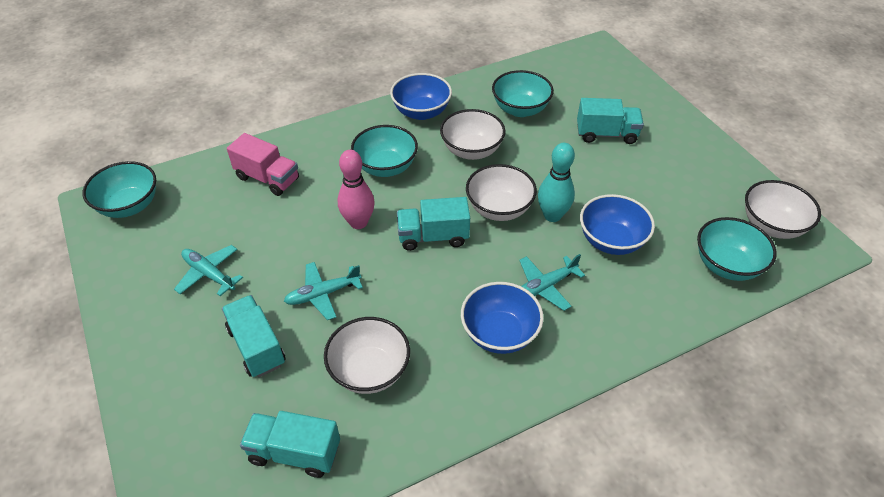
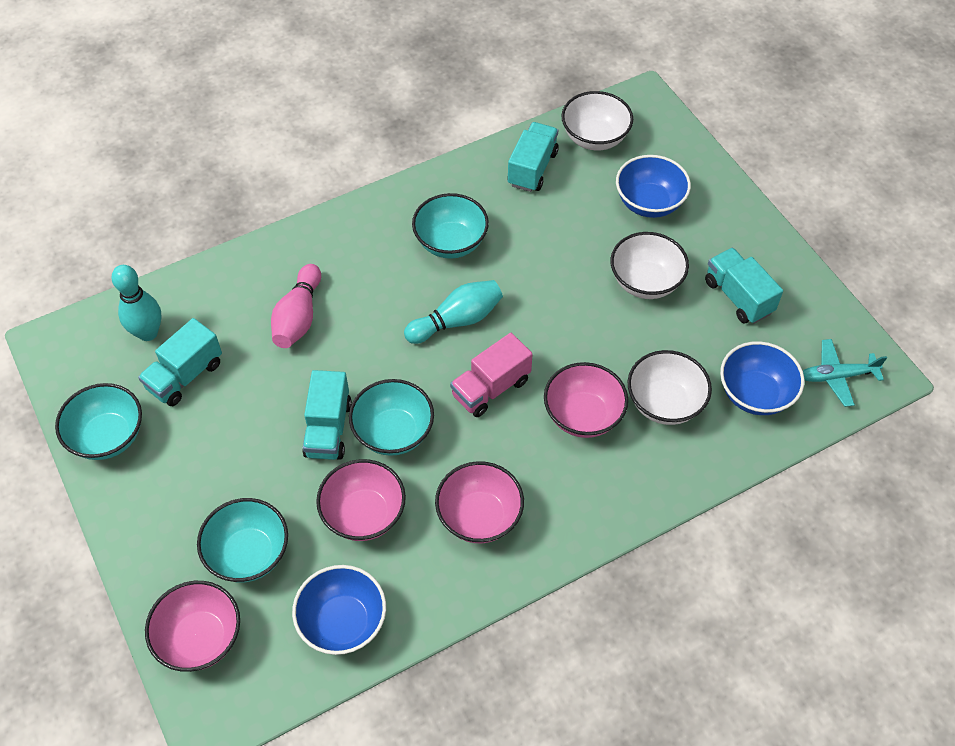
pink bowl: none = 0 -> [145,581,240,672] [316,459,406,541] [435,461,524,543] [544,362,628,438] = 4
turquoise bowling pin: [538,143,575,222] = 1 -> [111,265,162,341] [404,280,503,344] = 2
turquoise plane: [174,245,243,296] [284,262,363,320] [519,254,585,311] = 3 -> [803,339,887,407] = 1
white bowl: [324,317,410,394] [440,109,506,160] [466,164,537,221] [745,180,821,239] = 4 -> [561,91,633,150] [610,232,689,299] [628,350,712,425] = 3

